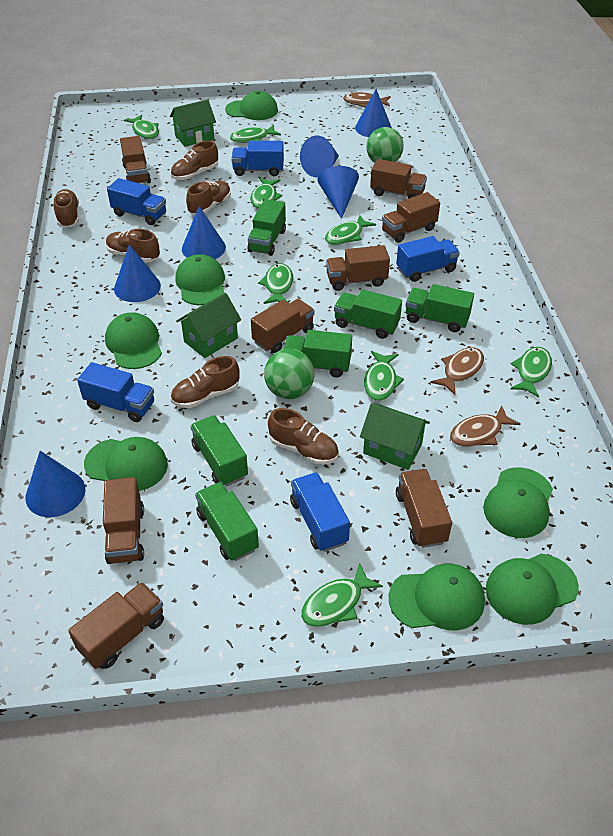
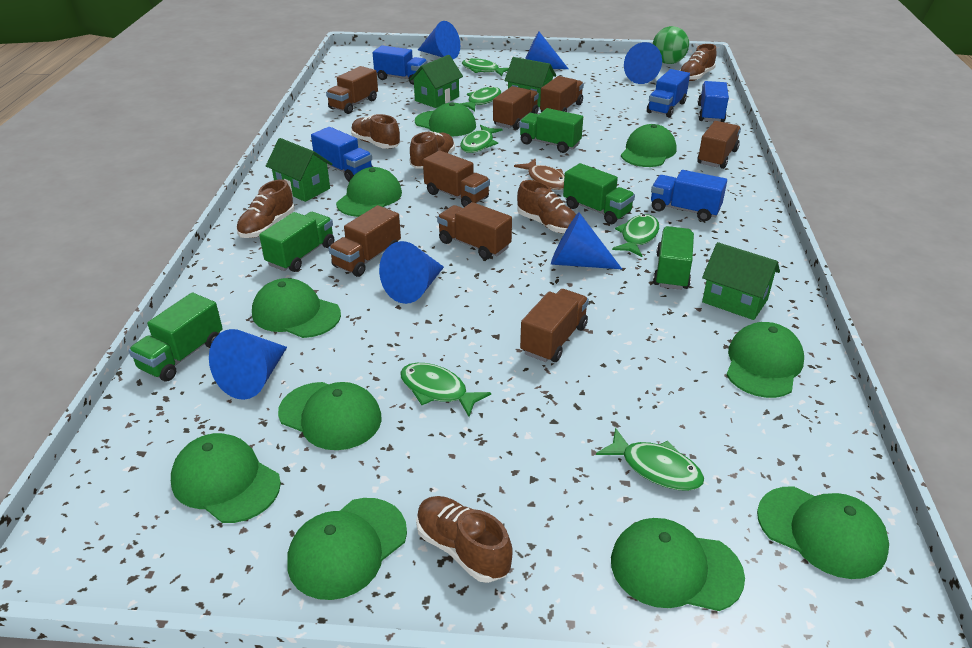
brown fish: [343,92,391,108] [430,347,484,395] [450,405,520,446] = 3 -> [514,159,564,190] = 1
green ball: [264,349,315,399] [366,127,404,163] = 2 -> [653,26,689,64] = 1
green cap: [84,437,168,491] [105,312,162,369] [175,254,225,305] [225,91,278,120] [389,563,485,631] [483,467,553,538] [486,554,579,625] = 7 -> [171,433,281,523] [252,278,341,338] [278,382,382,450] [287,498,407,600] [336,167,402,217] [415,102,476,136] [611,518,745,611] [621,124,676,167] [727,322,804,398] [757,486,889,579] = 10
green fish: [124,114,159,139] [230,125,281,143] [250,178,283,209] [258,263,293,304] [301,563,383,627] [325,215,376,245] [364,351,404,401] [511,347,552,398] = 8 -> [400,363,491,417] [459,86,501,111] [460,125,503,153] [462,58,509,76] [596,428,704,491] [612,214,659,257] = 6
green house: [170,99,216,147] [176,293,241,358] [360,403,430,470] = 3 -> [266,138,332,202] [409,55,463,108] [505,57,556,107] [702,242,780,320] = 4
green truck: [190,415,248,486] [195,482,259,561] [247,199,286,256] [283,330,352,378] [334,289,402,339] [406,284,474,332] = 6 -> [128,293,223,381] [259,212,334,272] [519,108,583,153] [563,163,635,224] [653,226,694,290] = 5

